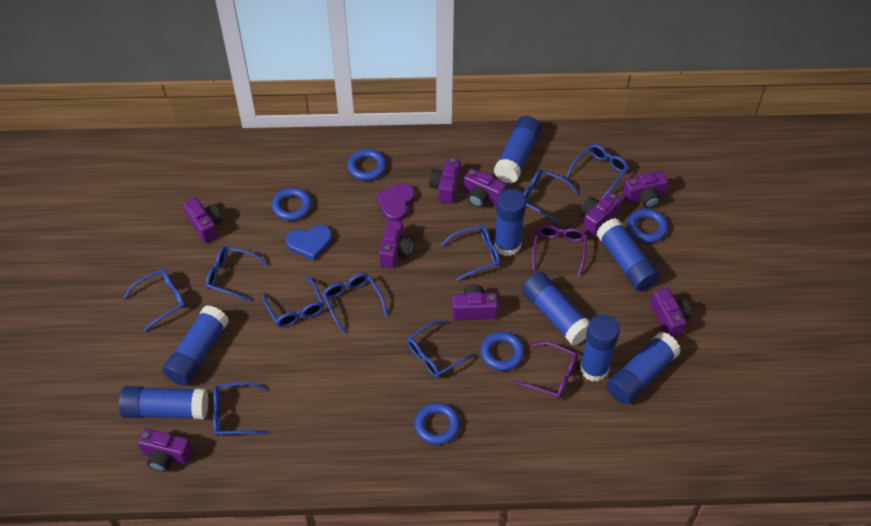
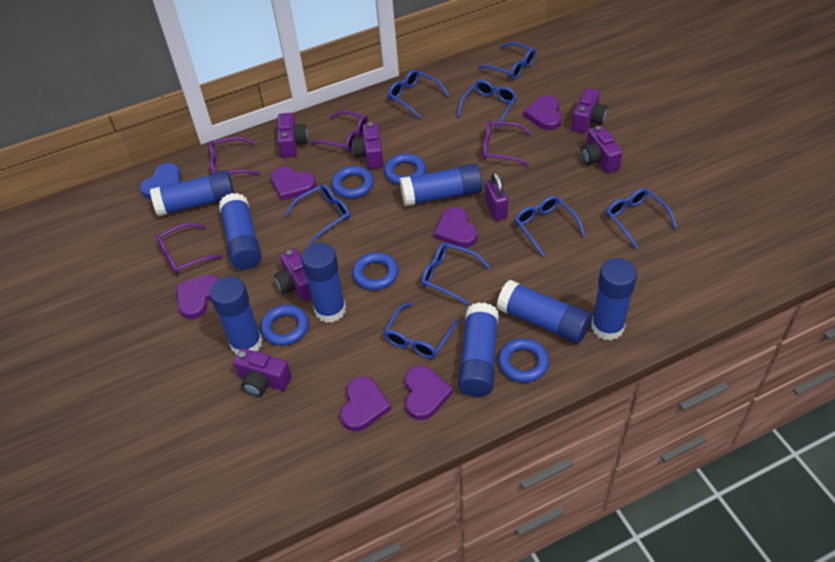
blue glasses: [123,269,186,332] [206,247,268,302] [213,382,267,436] [262,277,324,327] [323,273,387,334] [407,321,475,378] [441,225,500,281] [523,170,578,224] [566,144,629,198] = 9 -> [285,184,350,244] [384,302,458,359] [388,69,449,119] [421,243,490,305] [457,80,517,129] [478,42,536,80] [515,196,585,257] [606,188,677,249] = 8
purple camera: [138,428,193,472] [183,197,223,244] [379,220,413,269] [429,158,461,204] [452,285,498,321] [463,168,506,208] [581,192,621,237] [622,171,668,208] [650,288,691,338] = 9 -> [234,348,292,396] [274,248,312,301] [277,113,308,158] [352,122,384,169] [571,88,607,133] [581,126,623,173] = 6
purple glasses: [513,342,578,399] [532,225,587,277] = 2 -> [156,223,223,274] [209,137,260,175] [310,110,368,152] [483,121,532,166] = 4
purple heart: [376,183,415,221] = 1 -> [176,275,219,319] [271,167,316,200] [340,376,391,431] [405,366,453,420] [434,207,478,248] [523,95,562,130] = 6
purple padlock: none = 0 -> [485,172,508,221] = 1

